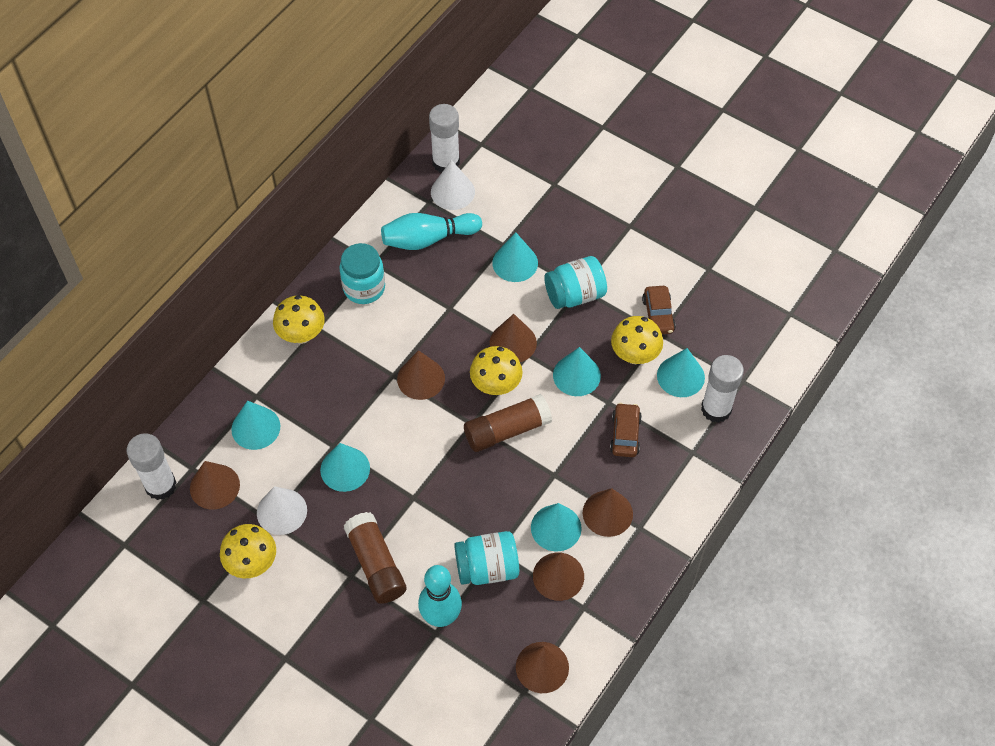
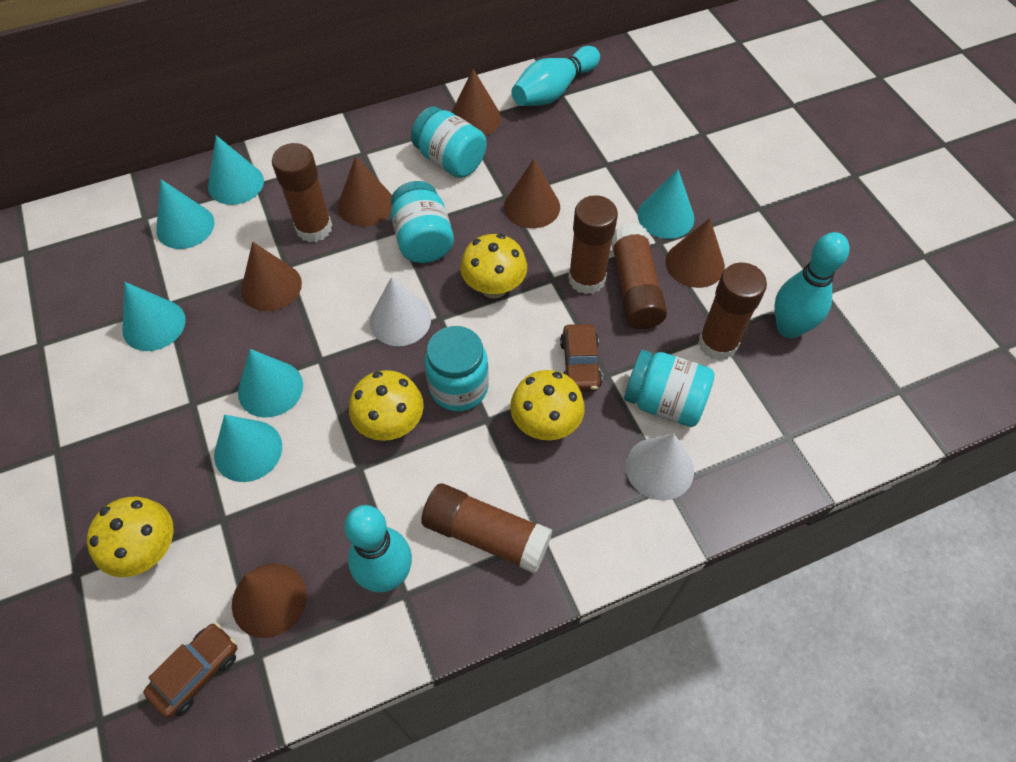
brown glue stick: [344,512,407,604] [464,394,552,452] = 2 -> [272,143,332,242] [421,483,552,574] [568,195,618,294] [611,224,667,329] [698,263,767,360] = 5
turquoise bowling pin: [381,213,482,250] [418,565,462,627] = 2 -> [344,505,412,593] [511,46,600,106] [774,232,849,338] = 3
turquoise jar: [340,243,385,304] [454,531,519,585] [544,256,607,309] = 3 -> [391,181,454,263] [411,107,487,178] [425,326,489,411] [624,350,714,427] = 4
white glue stick: [127,433,177,500] [429,104,460,173] [701,355,744,423] = 3 -> none = 0

